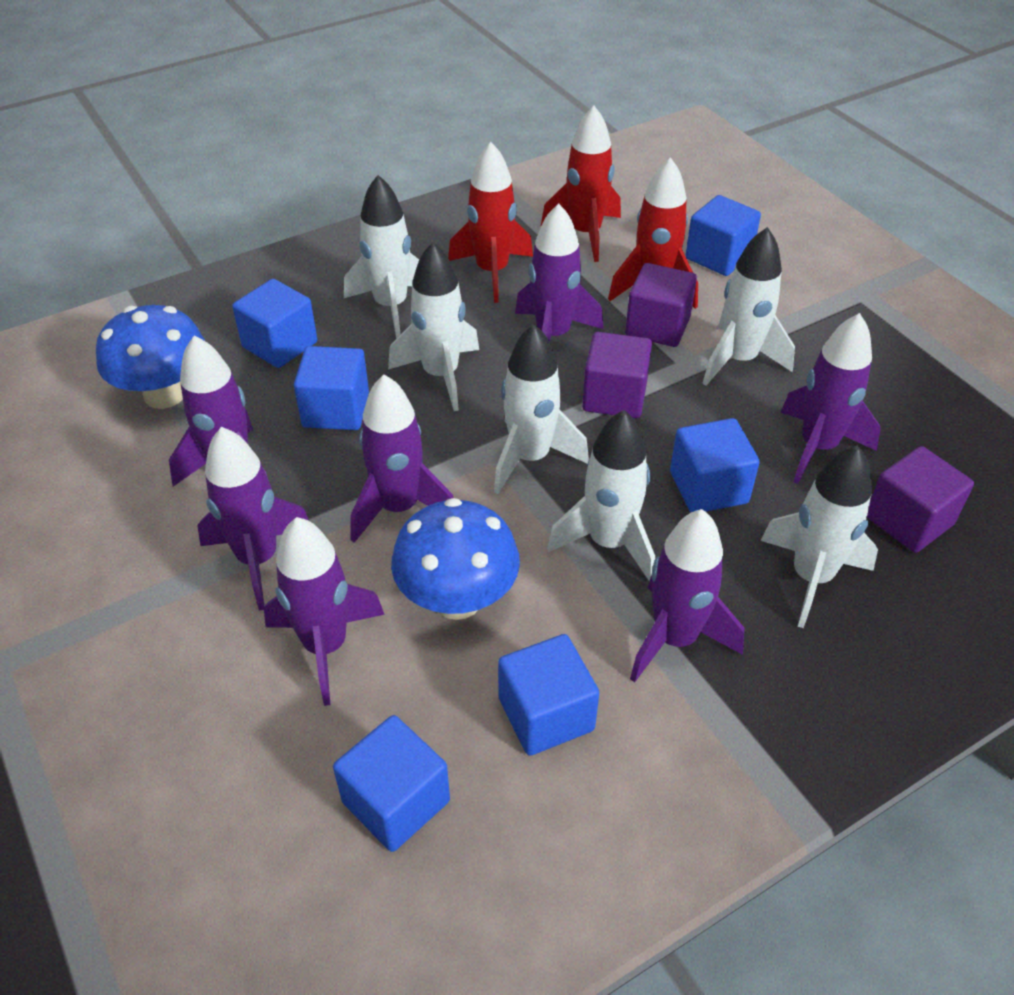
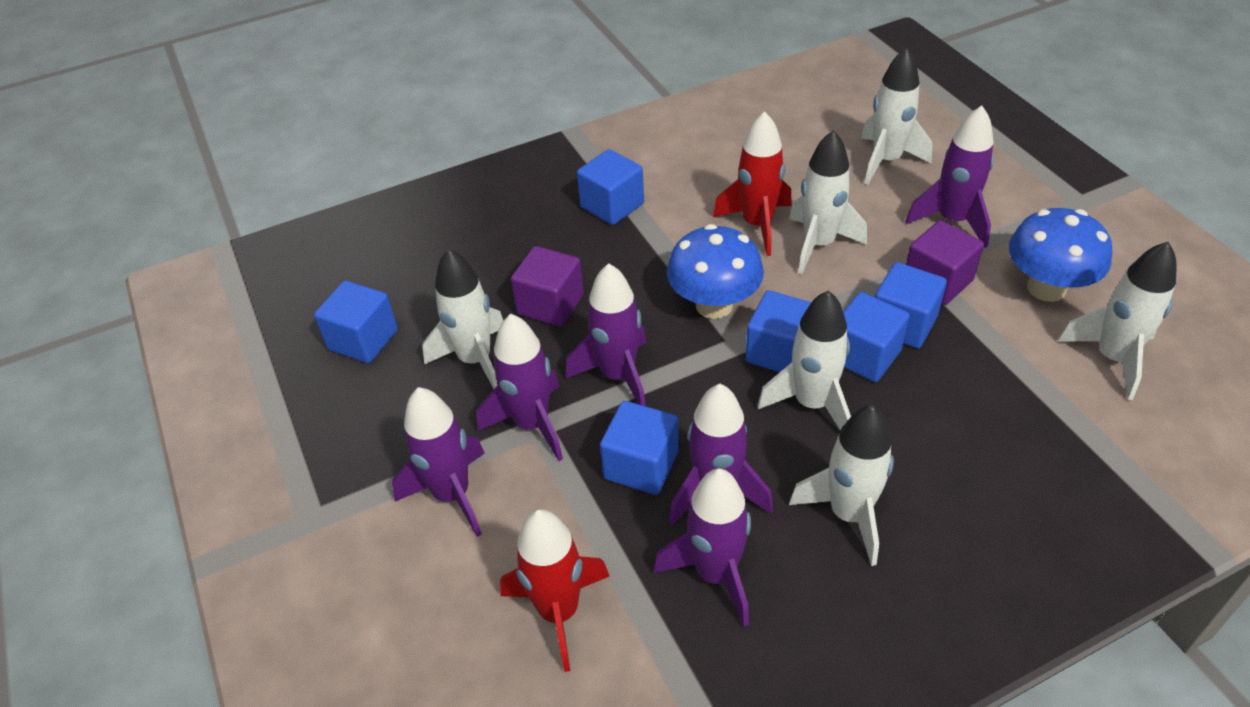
purple cube: [582,332,652,418] [625,263,697,347] [867,446,974,553] = 3 -> [511,246,584,327] [906,220,984,305] = 2
purple rocket: [169,336,272,489] [197,427,309,611] [264,517,385,706] [350,375,454,543] [515,203,604,342] [630,509,744,683] [781,313,881,484] = 7 -> [392,387,485,537] [477,314,563,461] [566,263,647,406] [654,468,751,627] [669,384,773,526] [905,105,994,248] = 6
red rocket: [448,142,533,303] [541,106,621,262] [608,157,698,309] = 3 -> [500,509,610,672] [713,111,792,256] = 2

